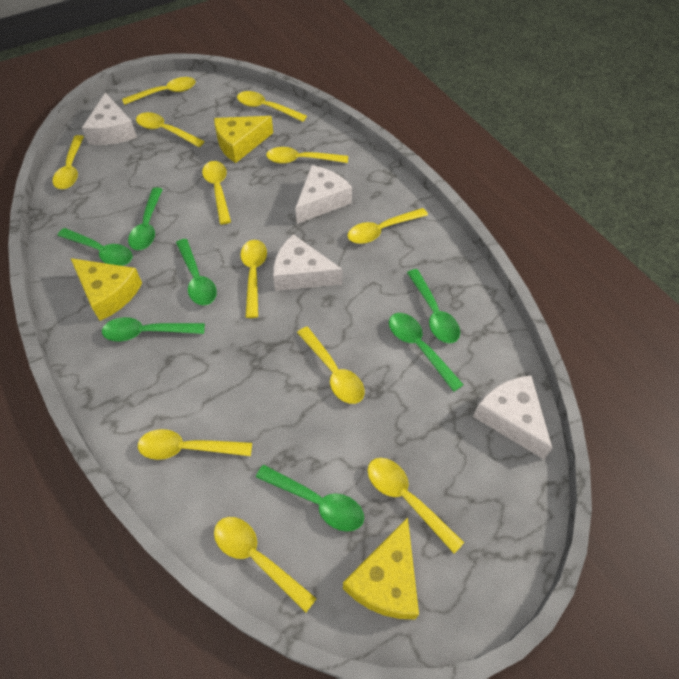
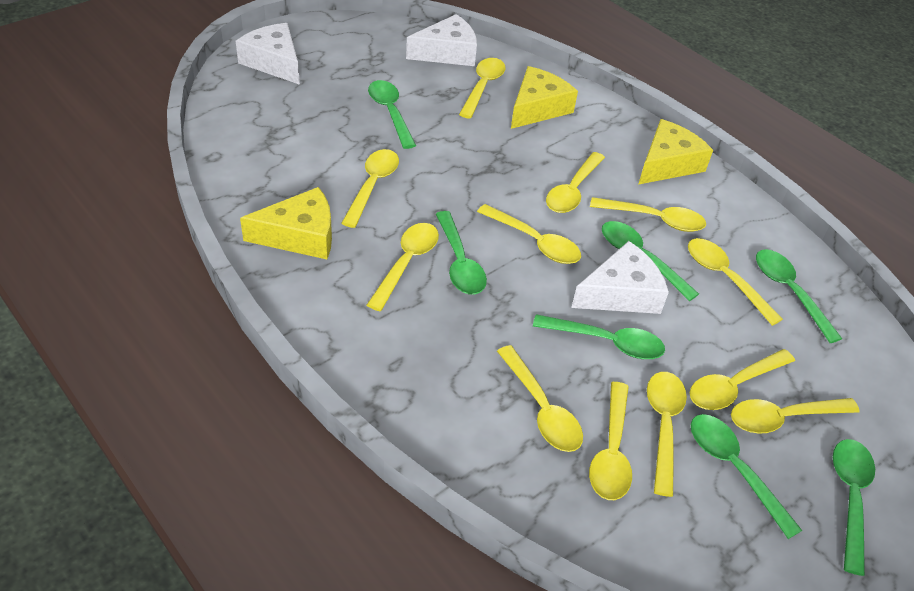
white cheese: [82,93,137,145] [273,234,342,291] [295,165,352,224] [473,375,553,459] = 4 -> [236,23,300,85] [406,14,477,66] [571,241,669,314] = 3

